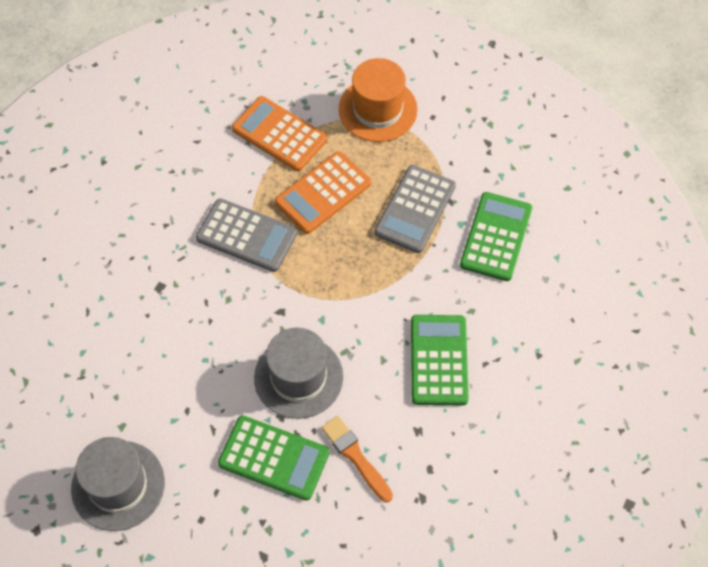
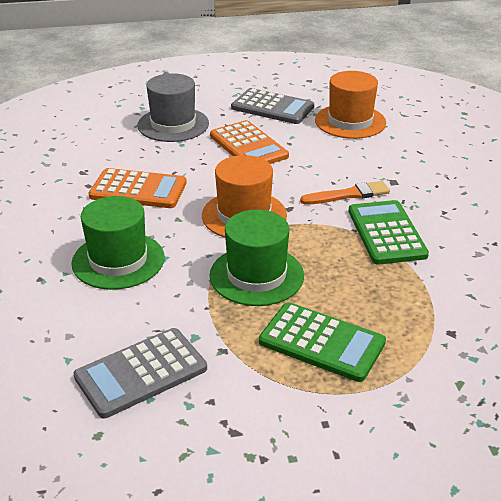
green calculator: [218,415,330,501] [411,315,469,406] [460,192,532,281] = 3 -> [259,302,386,382] [348,200,429,264] = 2
green hat: none = 0 -> [71,196,165,290] [209,210,304,306] = 2
grey hat: [71,437,165,531] [254,327,343,419] = 2 -> [137,73,209,142] = 1
orange hat: [339,58,418,142] = 1 -> [202,155,287,238] [315,71,386,139] = 2

